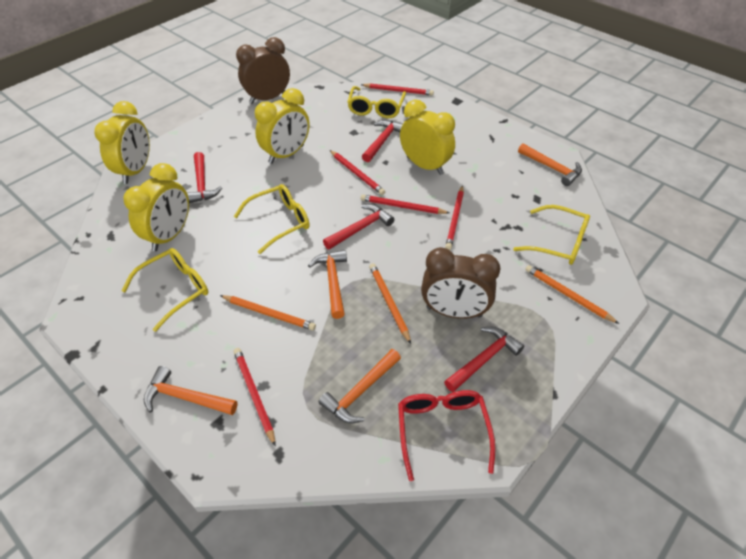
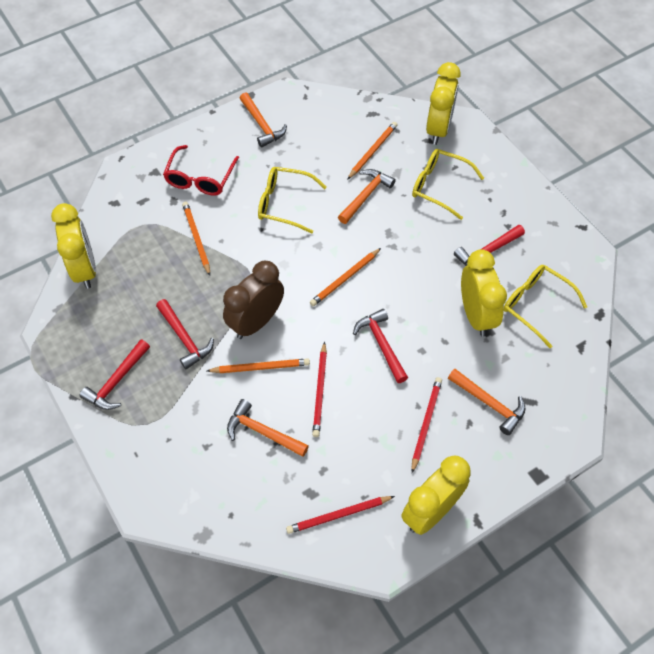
brown clock: [236,37,290,104] [421,247,500,319] = 2 -> [223,261,284,339] = 1
orange pencil: [220,295,316,330] [369,263,411,344] [525,265,619,324] = 3 -> [182,202,210,276] [207,358,310,373] [310,248,381,306] [347,122,398,180] = 4
red pencil: [233,348,276,447] [330,150,385,195] [361,83,434,95] [361,194,449,214] [445,185,464,250] = 5 -> [286,496,395,534] [312,341,327,437] [411,377,442,473] = 3
yellow glasses: [122,248,208,332] [234,184,310,254] [347,86,406,118] [513,205,590,265] = 4 -> [258,167,327,234] [412,149,484,220] [504,265,587,348] = 3

